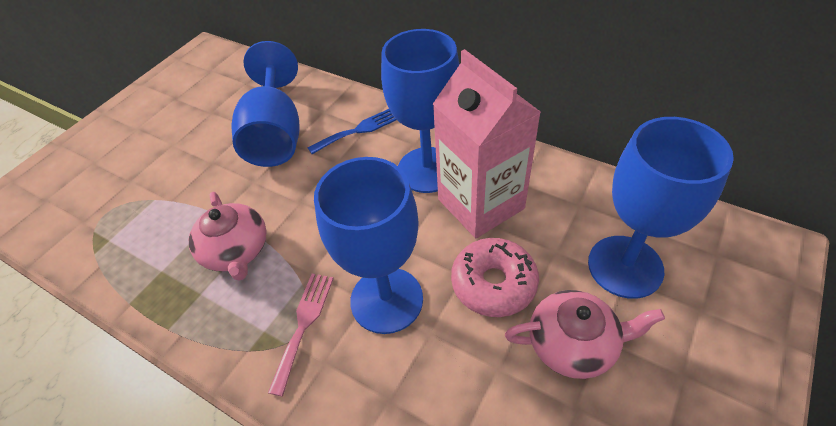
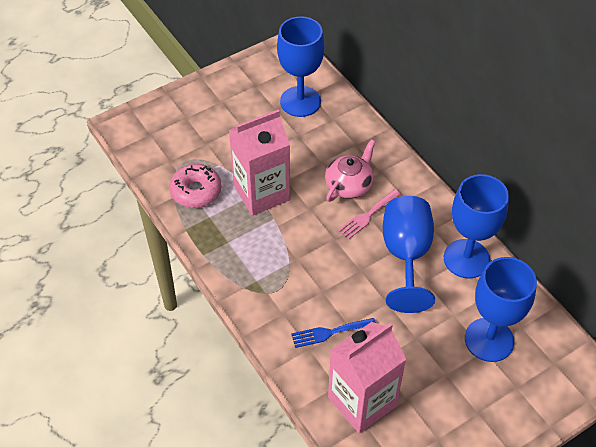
pink carton: [433,49,541,238] = 1 -> [229,109,290,216] [328,322,406,433] = 2
pink teapot: [188,192,267,281] [505,290,665,379] = 2 -> [325,140,375,202] = 1

